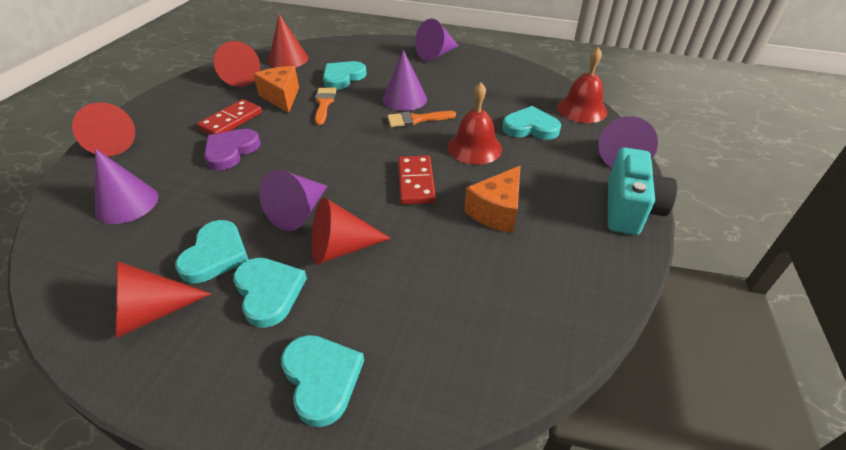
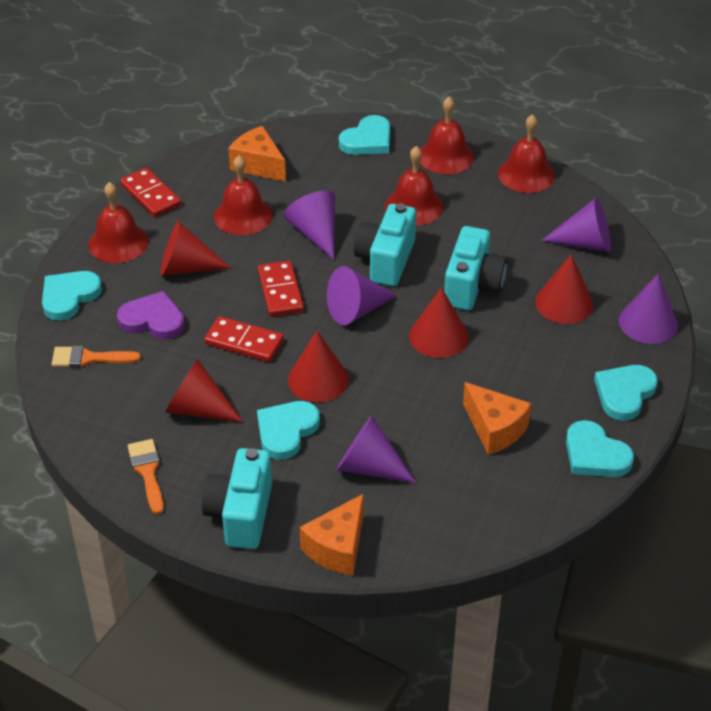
orange cheese: [253,66,299,113] [464,166,520,233] = 2 -> [228,126,286,182] [300,494,364,576] [463,382,532,455] = 3
red bell: [448,82,502,165] [557,47,607,123] = 2 -> [88,182,149,263] [214,155,272,235] [385,146,443,226] [420,96,474,174] [498,114,555,193] = 5
red domino: [197,99,262,135] [398,156,436,205] = 2 -> [120,168,181,217] [204,316,284,362] [258,261,304,317] = 3
turquoise camera: [608,147,677,235] = 1 -> [202,448,272,549] [354,203,416,286] [444,226,507,310] = 3

